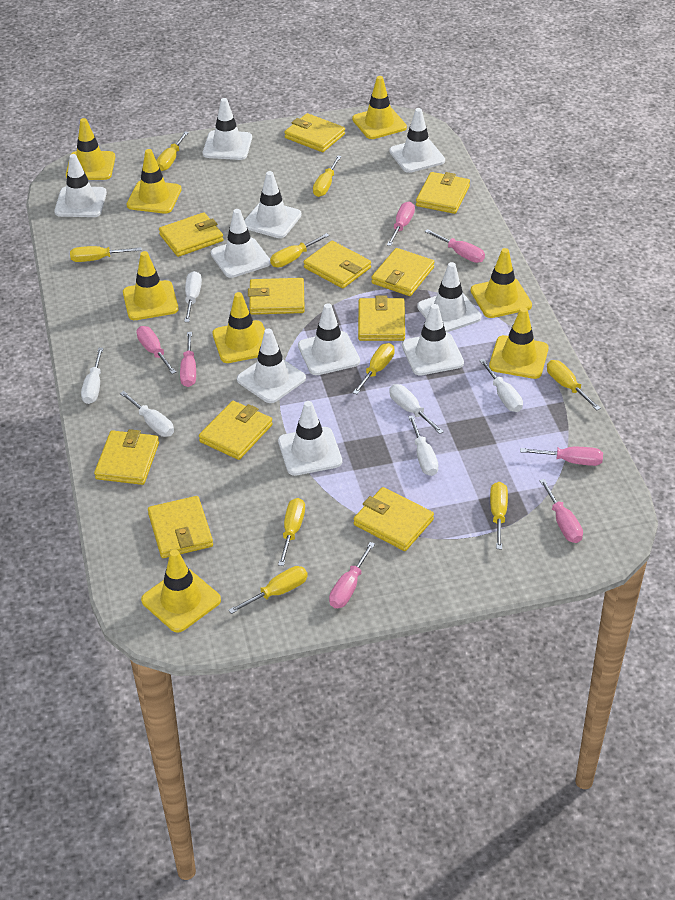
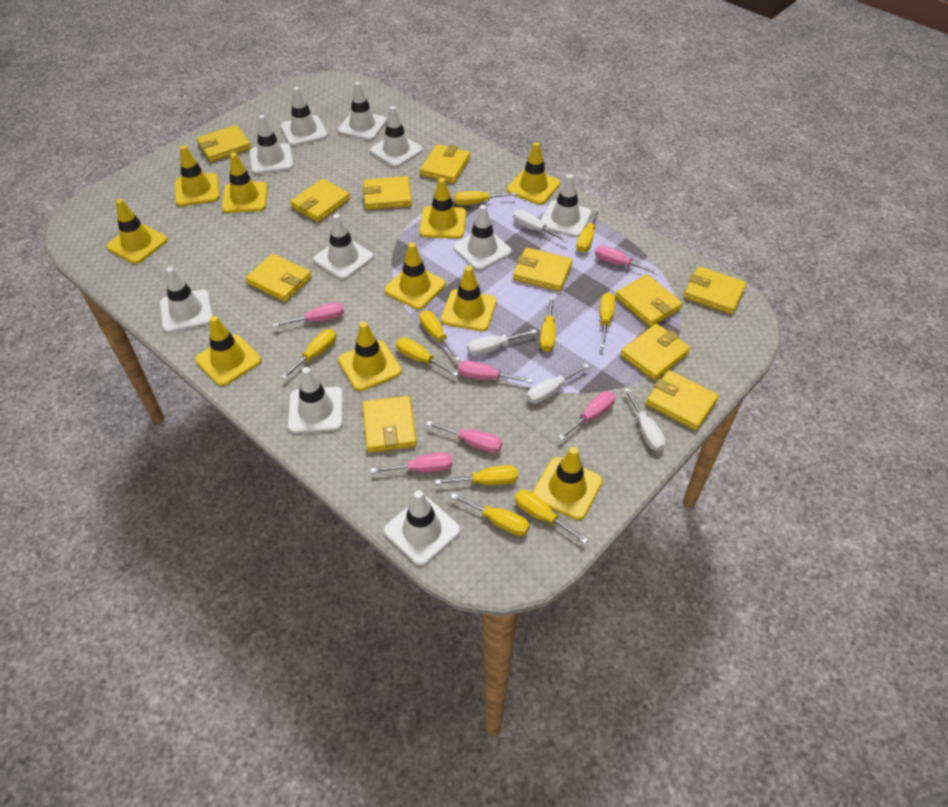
pink screwdriver: [136,326,177,374] [180,332,196,387] [329,542,375,608] [387,202,415,246] [425,229,485,263] [520,447,603,466] [539,479,583,543] = 7 -> [273,302,344,327] [371,452,453,473] [426,421,502,453] [458,360,533,383] [558,391,616,440] [595,245,659,275] = 6
white screwdriver: [81,348,103,404] [120,391,174,437] [184,271,202,322] [390,384,444,434] [408,415,439,476] [479,359,523,412] = 6 -> [467,329,537,356] [513,210,569,242] [526,363,590,404] [624,388,666,451] = 4
yellow screwdriver: [70,246,142,262] [156,131,189,171] [228,566,308,614] [270,233,330,267] [278,498,305,566] [313,155,342,197] [353,343,395,394] [490,482,508,549] [547,360,601,410] = 9 -> [281,329,336,379] [396,337,459,376] [419,310,461,361] [435,465,518,485] [450,493,530,536] [454,191,517,205] [514,490,588,544] [540,296,556,352] [576,208,600,253] [600,293,615,348] = 10
yellow traffic cone: [66,118,115,180] [123,251,179,320] [127,149,182,214] [141,549,221,633] [213,292,265,363] [352,76,407,139] [471,248,532,318] [489,307,549,379] = 8 -> [107,199,167,264] [175,145,220,206] [195,316,261,386] [222,153,268,213] [338,322,402,391] [385,242,445,309] [420,178,466,239] [441,266,497,331] [507,142,560,205] [532,447,603,520] = 10

